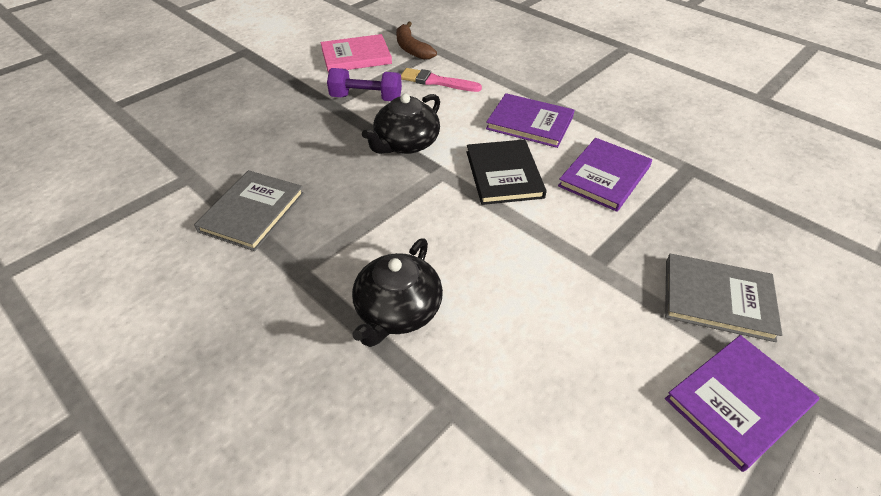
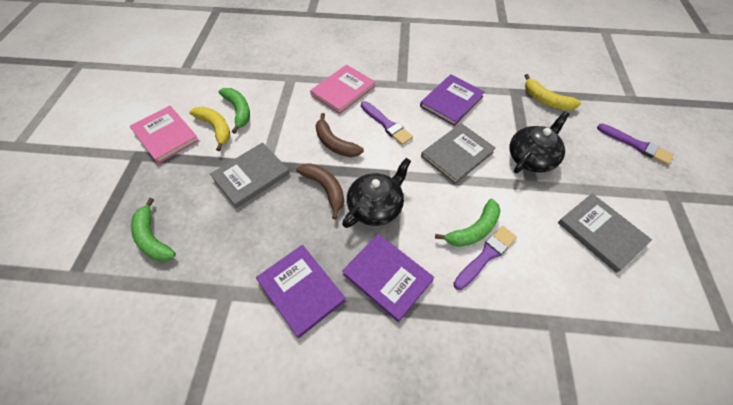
black book: [467,139,547,205] = 1 -> none = 0
brown banana: [396,22,437,60] = 1 -> [296,164,344,219] [316,113,364,157] = 2
green banana: none = 0 -> [131,198,176,261] [219,88,250,134] [435,199,501,247] = 3
grey book: [194,170,304,251] [665,254,782,342] = 2 -> [210,142,290,208] [421,123,496,184] [558,193,652,273] = 3
pink book: [321,34,392,73] = 1 -> [130,106,199,164] [310,65,375,114] = 2
pink brush: [401,68,482,92] = 1 -> none = 0
purple brush: none = 0 -> [361,101,413,145] [453,226,517,290] [597,124,674,165] = 3
purple dumbbell: [327,68,402,101] = 1 -> none = 0
yellow banana: none = 0 -> [189,106,230,151] [525,74,581,110] = 2

